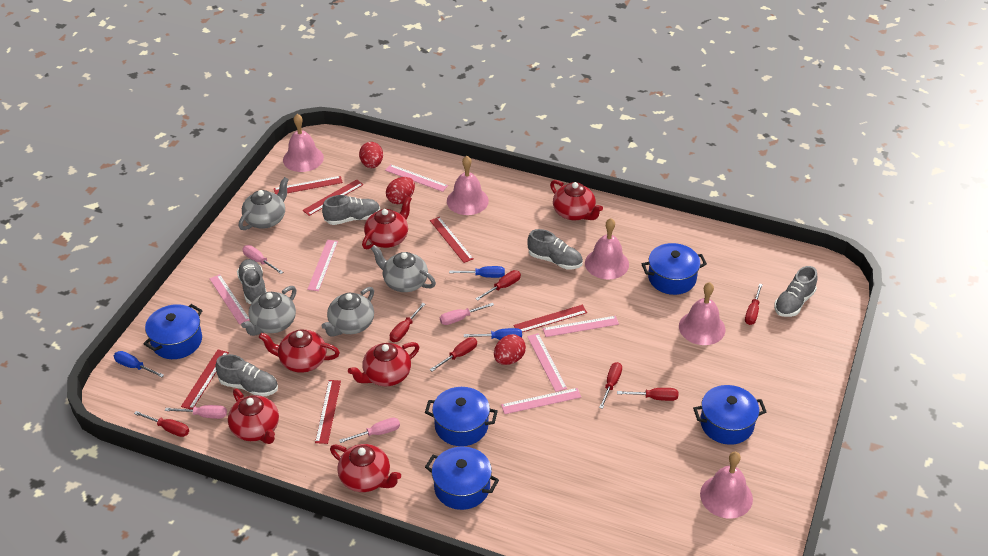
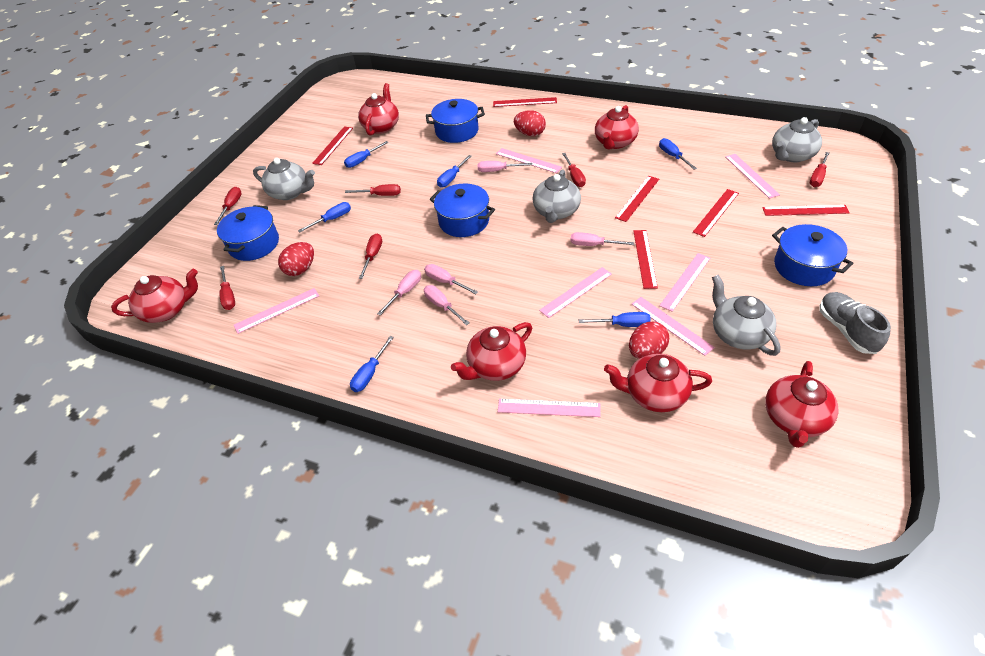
blue pot: [143,304,203,359] [425,387,498,446] [425,446,499,510] [642,243,707,295] [693,385,766,445] = 5 -> [217,205,279,261] [426,99,485,143] [430,184,495,237] [772,224,853,286] = 4
blue screwdriver: [114,351,164,377] [449,266,505,278] [464,328,522,340] = 3 -> [298,202,351,232] [344,141,389,168] [350,336,394,392] [437,155,471,188] [579,312,651,327] [659,138,697,170] = 6
grey shoe: [215,354,278,396] [237,259,266,304] [322,195,380,225] [527,229,583,269] [774,266,818,317] = 5 -> [819,292,891,354] = 1
pink bell: [283,114,324,172] [447,156,489,215] [585,218,629,279] [679,282,725,345] [700,452,753,519] = 5 -> none = 0
pink ruler: [209,274,249,324] [307,240,338,291] [385,164,448,192] [501,388,581,414] [527,333,567,392] [543,316,619,337] = 6 -> [234,288,319,334] [496,148,562,173] [498,399,601,417] [539,267,612,318] [632,297,715,356] [659,253,710,312] [725,154,780,199] = 7
pink screwdriver: [165,405,227,419] [242,245,283,274] [339,418,400,443] [440,303,494,325] = 4 -> [377,270,421,315] [424,264,478,294] [424,285,469,325] [478,161,532,172] [571,232,634,246] = 5
red screwdriver: [134,411,189,437] [390,303,425,342] [430,337,477,372] [475,270,521,301] [599,362,622,409] [617,388,678,401] [745,283,763,325] = 7 -> [214,187,242,225] [219,266,235,310] [345,184,401,196] [359,234,382,279] [562,153,586,187] [810,152,830,187] = 6

